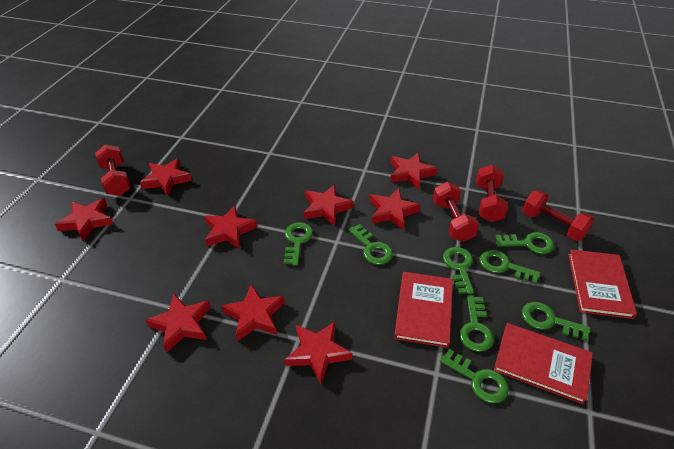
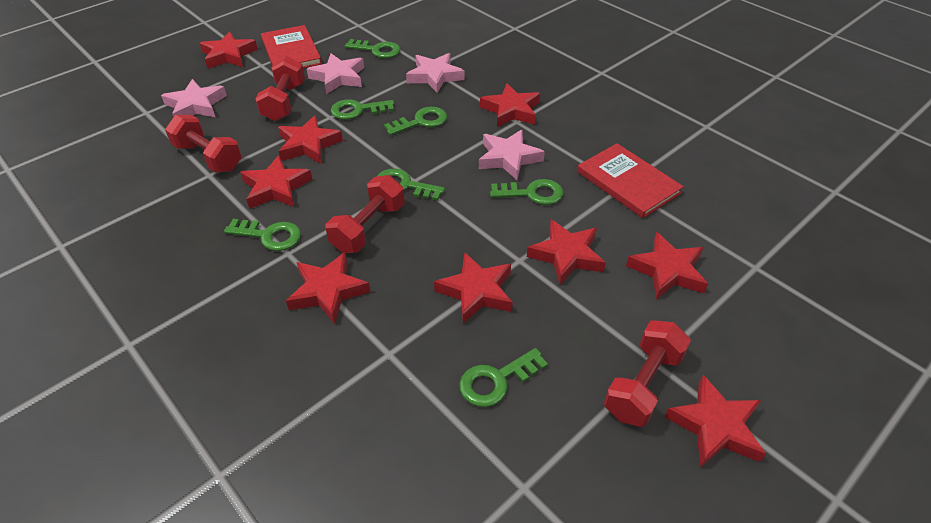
green key: [284,222,313,266] [349,224,393,265] [440,349,509,403] [443,247,474,294] [459,295,494,352] [479,250,541,284] [495,232,554,254] [522,302,590,341] = 8 -> [224,219,301,251] [331,99,394,120] [345,39,400,58] [376,169,445,201] [384,107,447,135] [459,348,548,407] [490,179,563,205] = 7
pink star: none = 0 -> [161,79,227,117] [307,53,364,94] [406,53,464,93] [479,130,545,180] = 4
red book: [394,272,453,348] [494,323,593,405] [568,249,637,319] = 3 -> [261,25,322,68] [577,143,684,218] = 2

